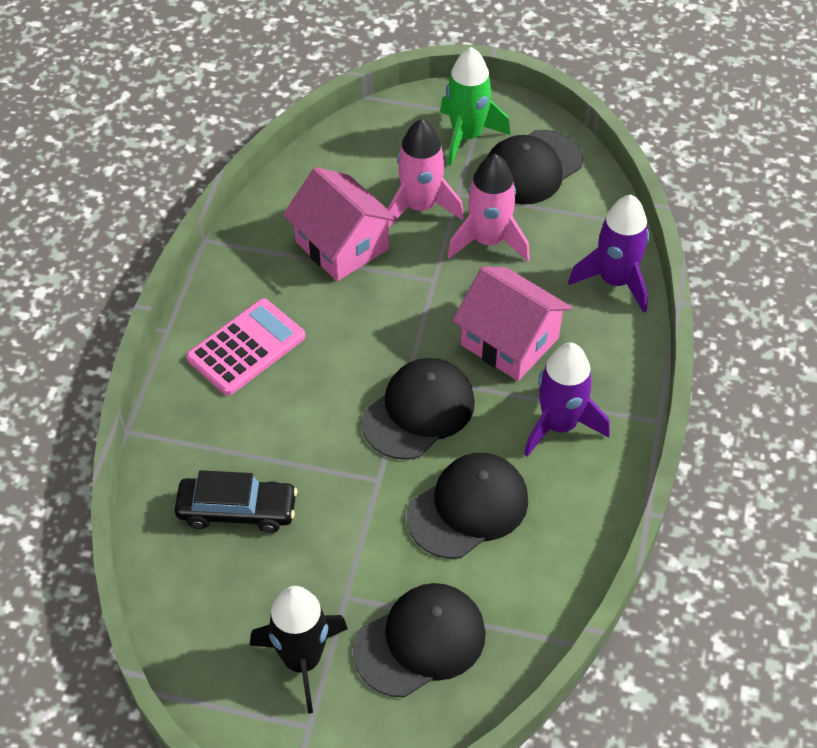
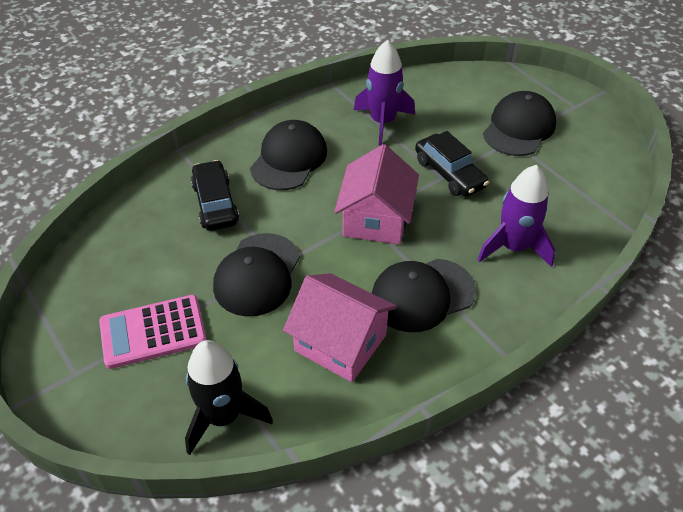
black car: [175,470,297,533] = 1 -> [191,160,239,231] [415,131,489,197] = 2
green rocket: [440,47,510,166] = 1 -> none = 0
pink rocket: [388,119,464,227] [447,154,530,261] = 2 -> none = 0

